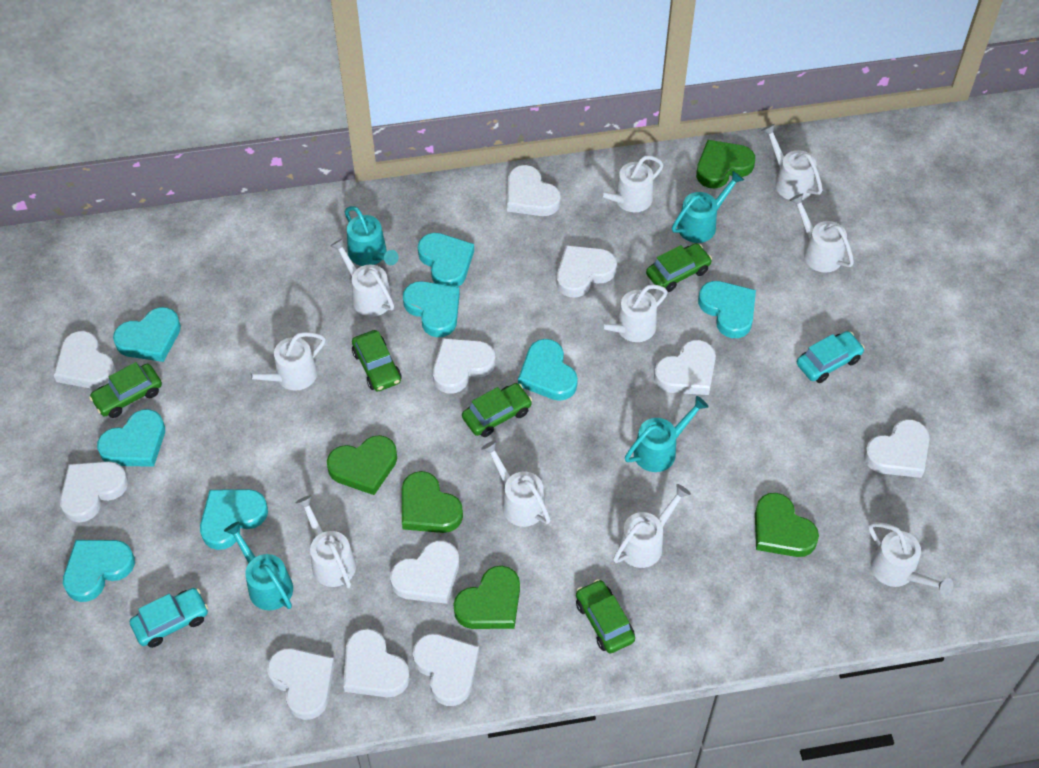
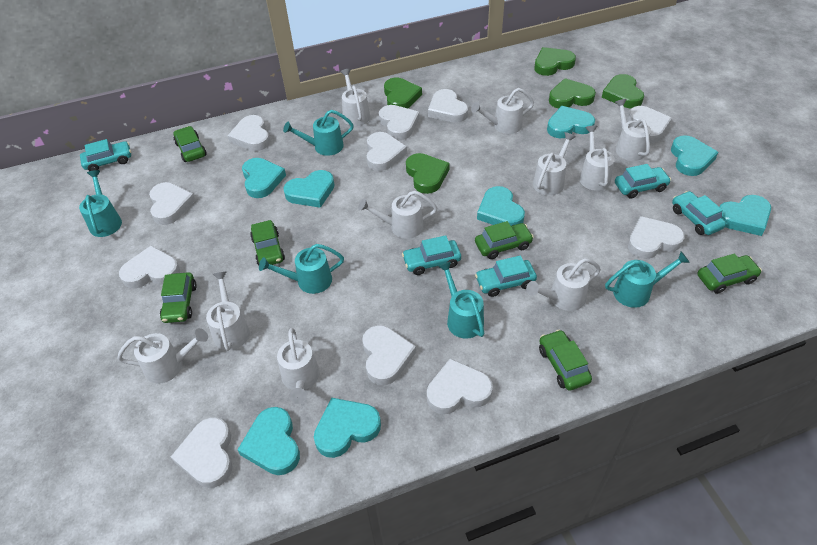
green car: [89,362,162,418] [352,330,401,392] [462,383,532,437] [576,579,635,653] [646,243,712,292] = 5 -> [160,272,197,323] [173,126,207,162] [250,220,285,266] [475,221,534,259] [539,330,592,391] [697,253,762,294] = 6
turquoise car: [130,588,208,648] [797,331,865,383] = 2 -> [80,139,131,171] [402,235,461,275] [475,255,537,297] [615,164,671,199] [672,191,726,235] = 5
turquoise watering can: [224,522,293,610] [345,206,399,266] [625,396,709,472] [672,171,744,243] = 4 -> [79,170,122,237] [259,244,344,294] [283,110,354,156] [438,262,484,339] [605,251,690,308] = 5

